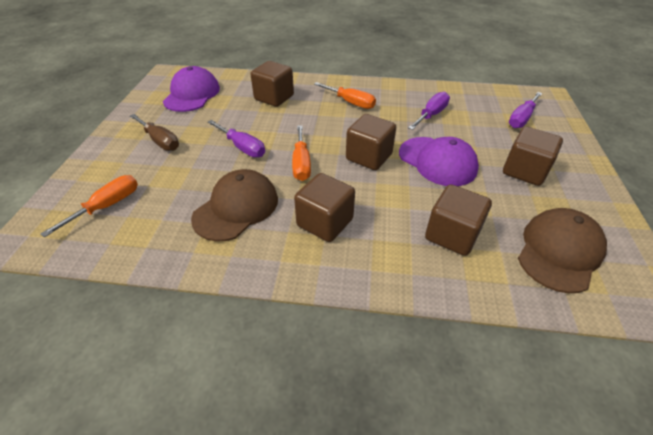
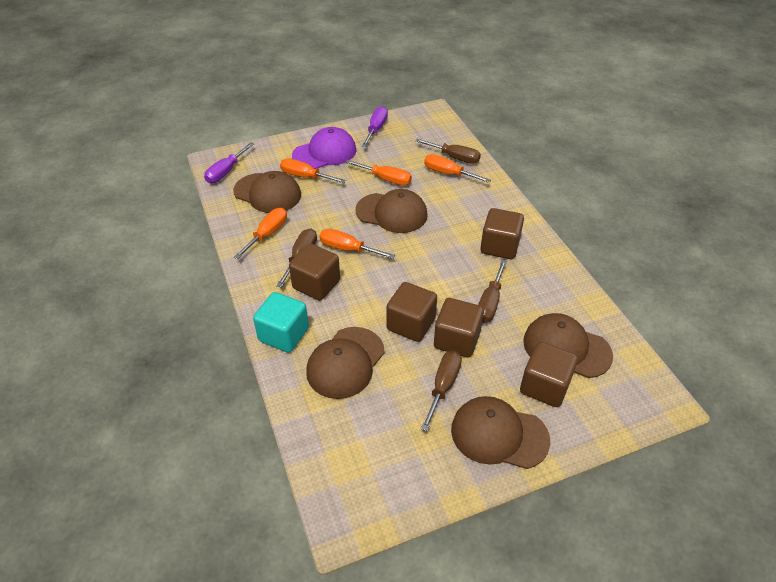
brown cap: [191,169,278,242] [518,208,607,293] = 2 -> [233,171,301,213] [306,327,385,399] [355,189,428,233] [451,396,550,469] [523,313,613,378] = 5
brown screwdriver: [130,114,179,151] = 1 -> [276,229,317,288] [415,139,481,164] [421,351,462,431] [478,260,507,323] = 4
orange screwdriver: [41,175,138,237] [292,125,311,181] [314,82,376,109] = 3 -> [234,208,287,259] [280,158,346,183] [320,229,395,259] [345,160,412,186] [424,154,491,183] = 5
purple cap: [163,66,220,112] [399,137,479,186] = 2 -> [292,127,356,169] = 1
purple screwdriver: [208,120,265,157] [408,92,450,130] [508,92,542,128] = 3 -> [204,142,254,183] [362,106,388,147] = 2
turquoise cube: none = 0 -> [253,292,309,353] = 1

